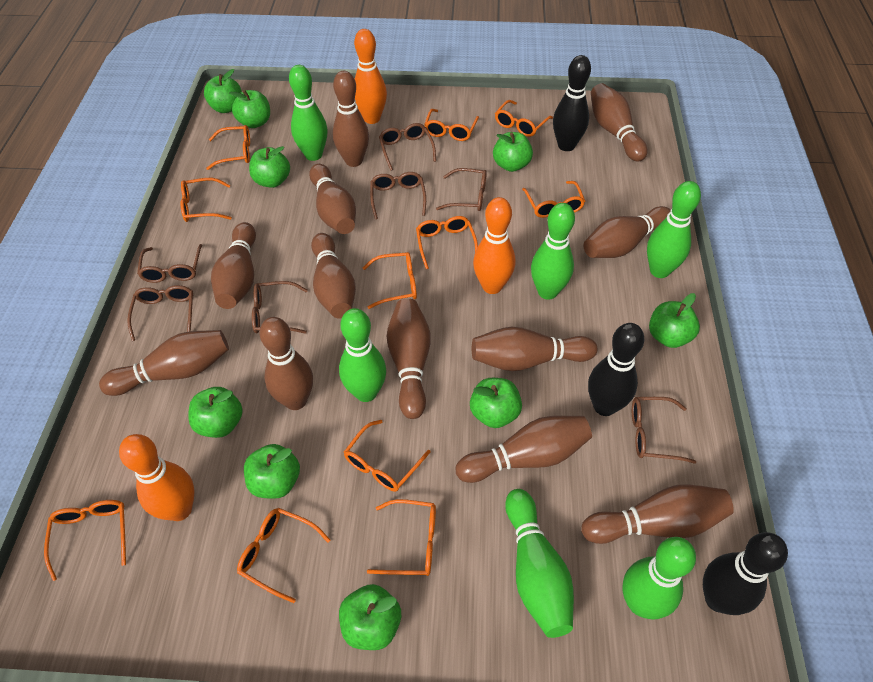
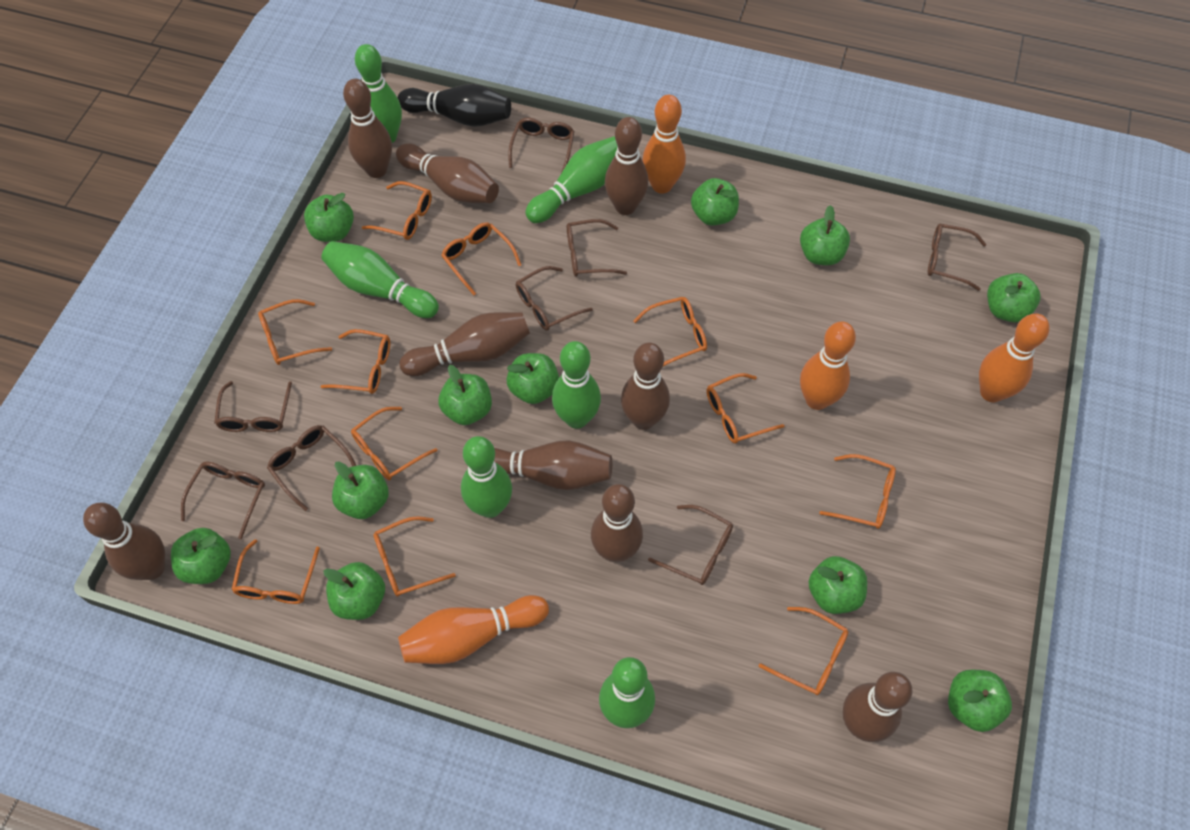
black bowling pin: [553,55,591,151] [588,323,644,416] [703,532,788,615] = 3 -> [398,84,511,127] = 1
brown bowling pin: [99,330,229,396] [211,222,256,309] [259,317,313,410] [309,164,356,234] [311,233,356,319] [333,71,369,167] [387,298,431,419] [456,416,592,483] [472,327,598,371] [582,484,734,544] [584,206,671,258] [591,83,647,162] = 12 -> [83,503,165,580] [343,79,392,178] [396,143,499,203] [399,312,530,376] [494,440,612,490] [591,484,643,563] [605,117,648,215] [621,343,670,430] [843,672,913,742] = 9
brown glasses: [127,285,193,341] [137,244,202,283] [252,281,308,334] [370,172,426,219] [379,123,436,171] [436,168,487,211] [632,397,696,464] = 7 -> [181,461,265,539] [214,381,292,432] [267,425,357,511] [508,118,574,173] [516,266,593,331] [567,219,627,277] [648,505,733,585] [928,223,986,291] = 8
green apple: [188,387,243,438] [204,69,242,113] [229,90,270,128] [244,444,300,499] [249,146,290,188] [339,584,401,650] [470,378,522,428] [493,132,533,172] [649,293,700,348] = 9 -> [171,528,231,584] [304,193,354,242] [323,562,385,620] [332,461,389,519] [438,365,492,425] [507,353,559,404] [691,178,739,226] [800,205,850,265] [809,556,867,614] [948,670,1012,732] [987,273,1041,322] = 11
orange bowling pin: [119,434,195,521] [354,29,387,124] [473,197,515,294] = 3 -> [398,595,549,664] [642,95,686,194] [800,321,856,410] [979,314,1050,402] = 4

